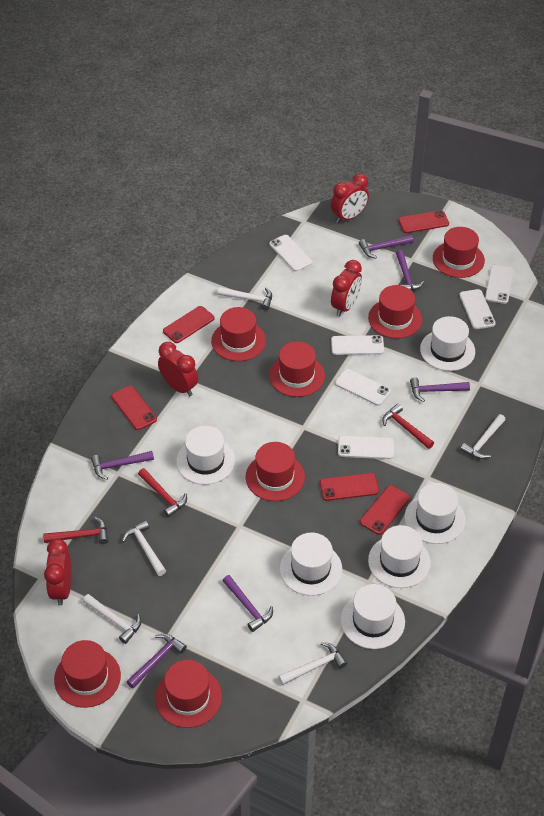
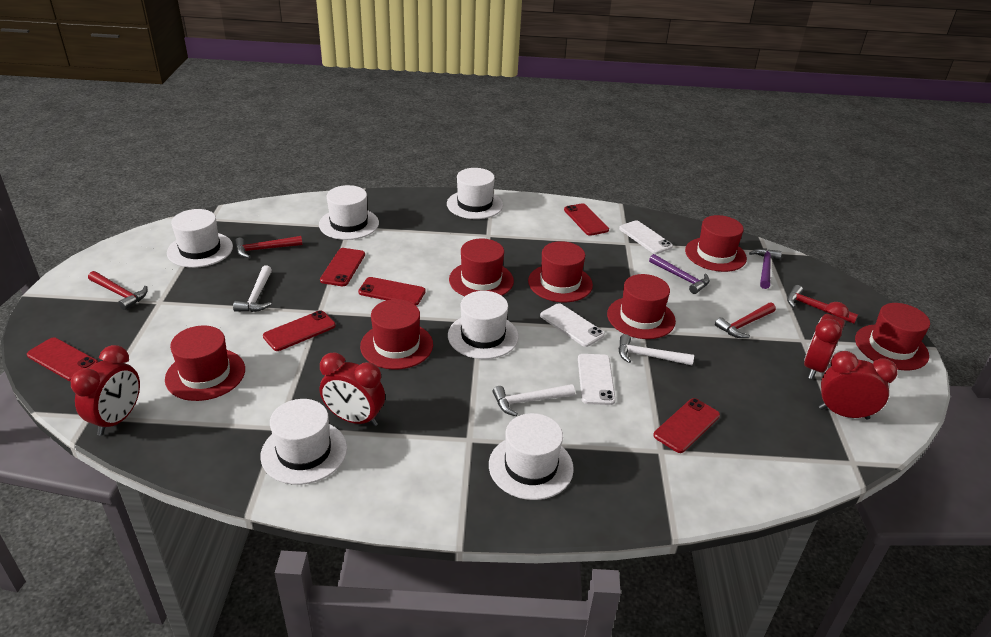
purple hammer: [91,451,154,479] [127,634,187,689] [222,575,273,632] [359,235,413,258] [396,250,425,291] [410,377,470,402] = 6 -> [649,254,710,294] [749,249,782,289] = 2
red hammer: [43,517,108,544] [138,468,187,518] [382,404,434,449] = 3 -> [88,271,147,310] [235,236,302,258] [715,302,776,338] [787,285,858,324] = 4
red phone: [111,386,157,430] [163,306,214,343] [320,473,379,501] [360,485,410,535] [398,210,449,233] = 5 -> [27,338,98,381] [263,310,336,351] [320,248,365,286] [358,277,426,305] [564,203,609,236] [653,398,720,453] = 6
white hammer: [83,594,141,644] [122,520,166,576] [218,287,272,310] [278,642,347,685] [460,414,506,459] = 5 -> [233,265,272,312] [492,384,575,416] [619,334,694,365] = 3
white phone: [269,235,313,272] [331,335,384,355] [335,369,391,406] [338,436,394,459] [459,289,496,329] [485,265,514,304] = 6 -> [540,303,605,347] [578,354,616,405] [619,220,673,254] = 3

